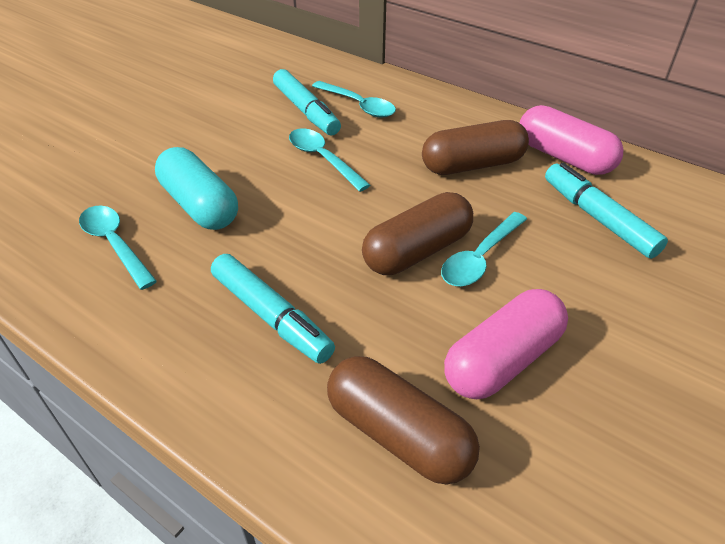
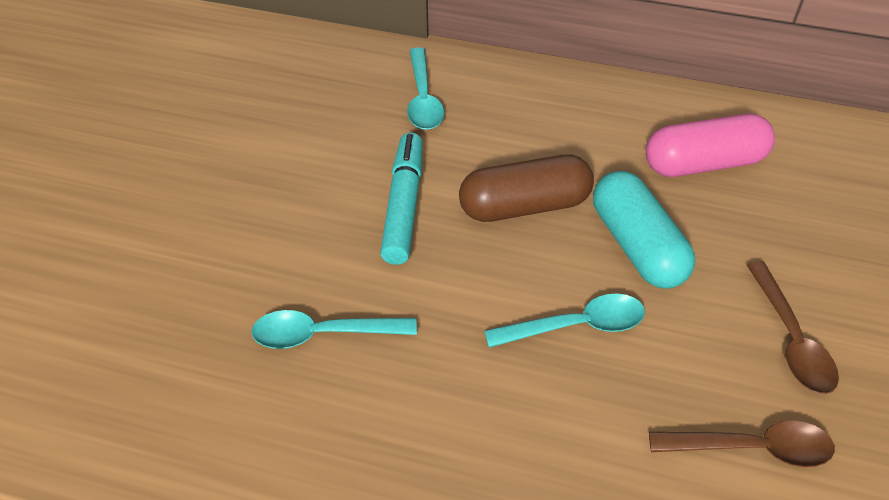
brown capsule: [327,356,480,485] [362,192,473,275] [422,120,529,175] = 3 -> [459,155,594,222] = 1
brown spoon: none = 0 -> [649,421,835,467] [747,261,839,394] = 2
pink capsule: [444,289,568,399] [520,105,624,175] = 2 -> [646,114,775,177] = 1
turquoise marker: [211,254,335,364] [273,69,341,136] [545,163,668,259] = 3 -> [380,133,422,265] = 1
turquoise spoon: [79,206,157,290] [289,128,371,192] [312,81,396,118] [441,212,527,287] = 4 -> [251,310,417,349] [407,47,444,130] [484,293,645,348] = 3

